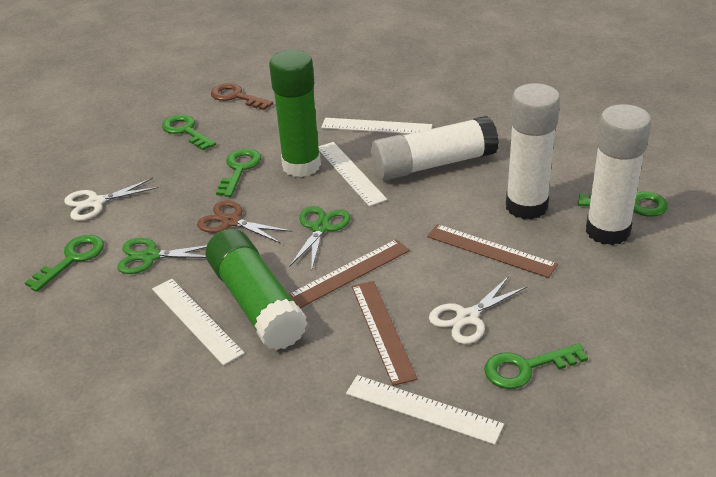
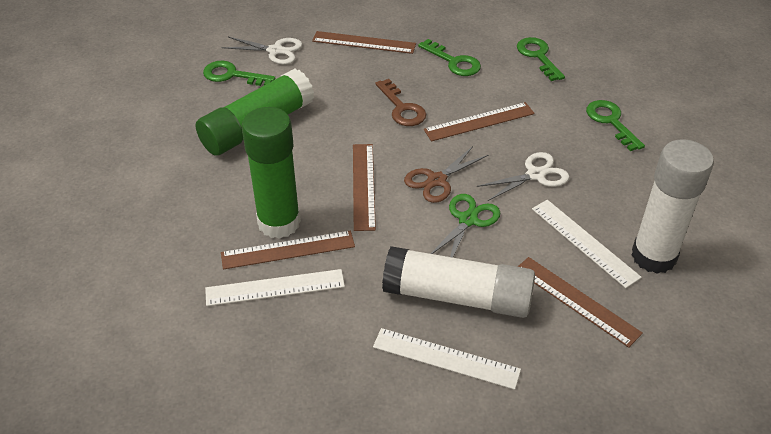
brown ruler: [289,239,410,308] [352,281,417,386] [427,224,558,278] = 3 -> [221,231,355,270] [312,31,416,54] [353,144,376,231] [424,102,535,141] [517,257,643,348] = 5
green key: [25,235,104,292] [162,115,216,150] [216,149,261,197] [484,343,588,389] [578,192,668,217] = 5 -> [203,61,275,86] [418,39,481,76] [517,37,565,81] [586,100,645,151] = 4
green scissors: [117,238,207,274] [289,206,351,268] = 2 -> [431,194,501,258] = 1
white glue stick: [371,116,499,180] [506,83,560,219] [586,104,652,245] = 3 -> [382,246,535,318] [631,139,714,274] = 2
white ruler: [152,279,244,365] [318,142,387,206] [321,118,432,134] [346,375,504,445] = 4 -> [205,269,345,306] [373,328,521,390] [532,200,642,288] = 3

